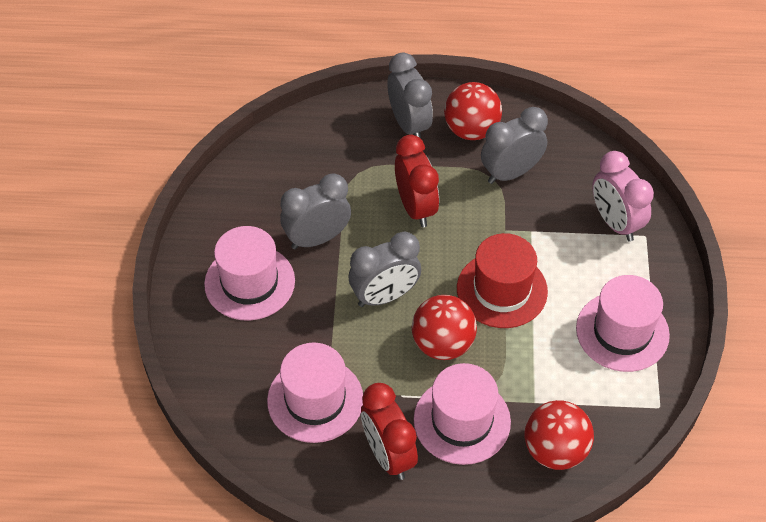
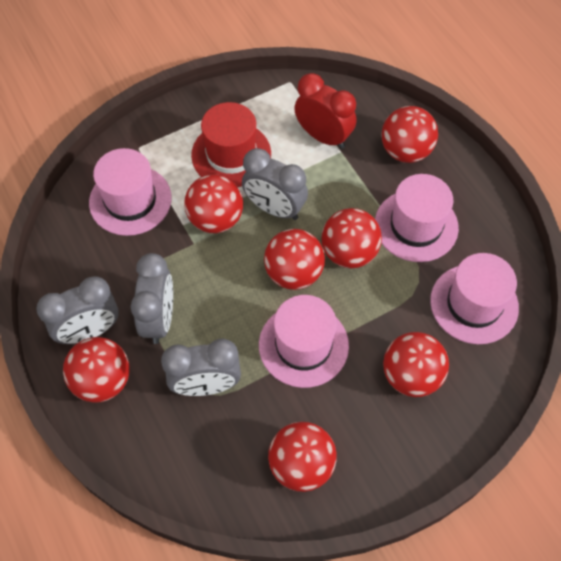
pink clock: [592,151,654,242] = 1 -> none = 0
red ball: [412,295,477,360] [444,82,502,140] [525,400,594,470] = 3 -> [63,337,130,403] [184,174,243,233] [264,229,325,290] [268,422,337,492] [321,208,382,268] [381,106,438,163] [383,332,449,397] = 7
red clock: [361,383,418,480] [395,135,439,227] = 2 -> [294,73,356,149] = 1

